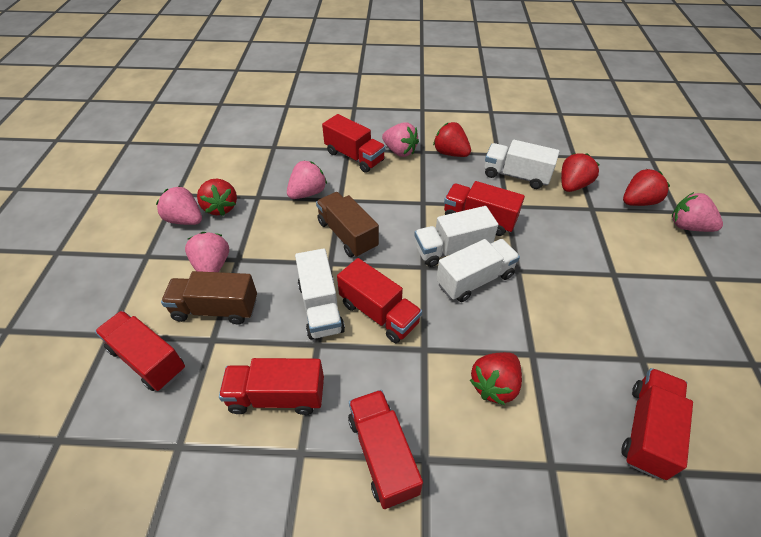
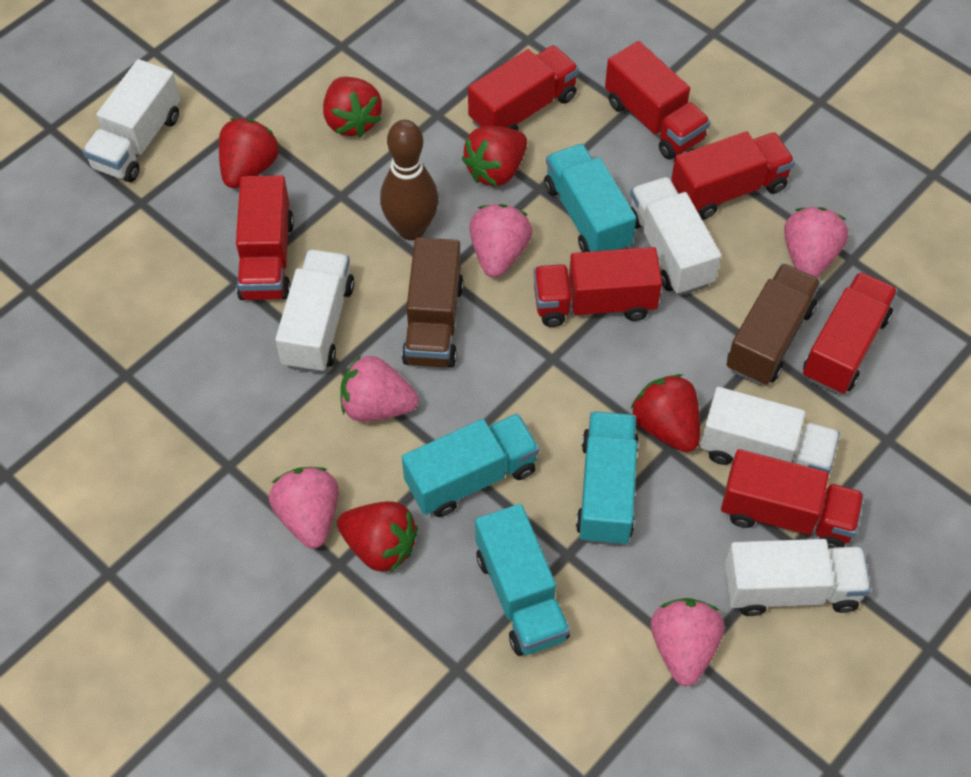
brown bowling pin: none = 0 -> [380,120,439,240] = 1
turquoise truck: none = 0 -> [402,413,540,517] [475,504,570,656] [544,144,636,252] [576,411,639,546] = 4
white truck: [295,248,345,339] [414,206,498,267] [436,239,520,302] [484,140,560,189] = 4 -> [83,59,180,182] [275,249,355,373] [630,177,721,295] [700,387,840,474] [725,539,871,616] = 5

